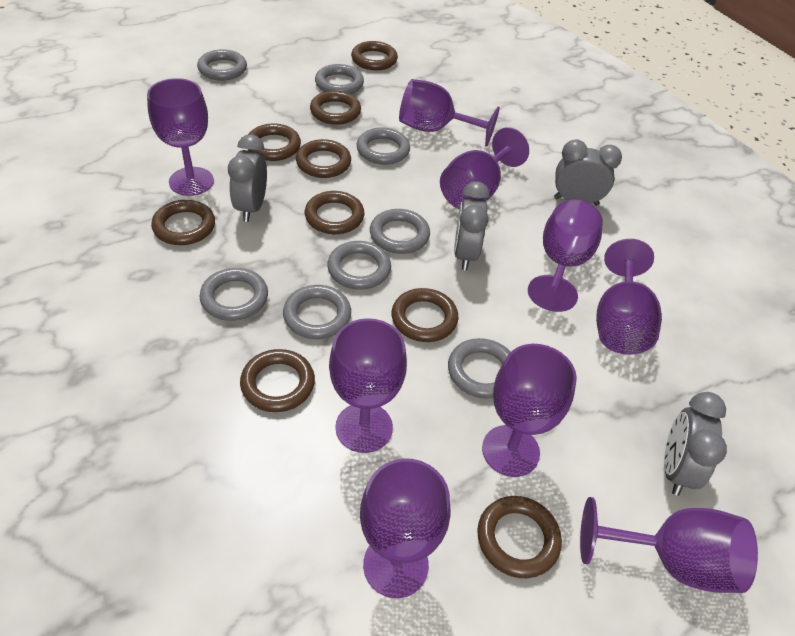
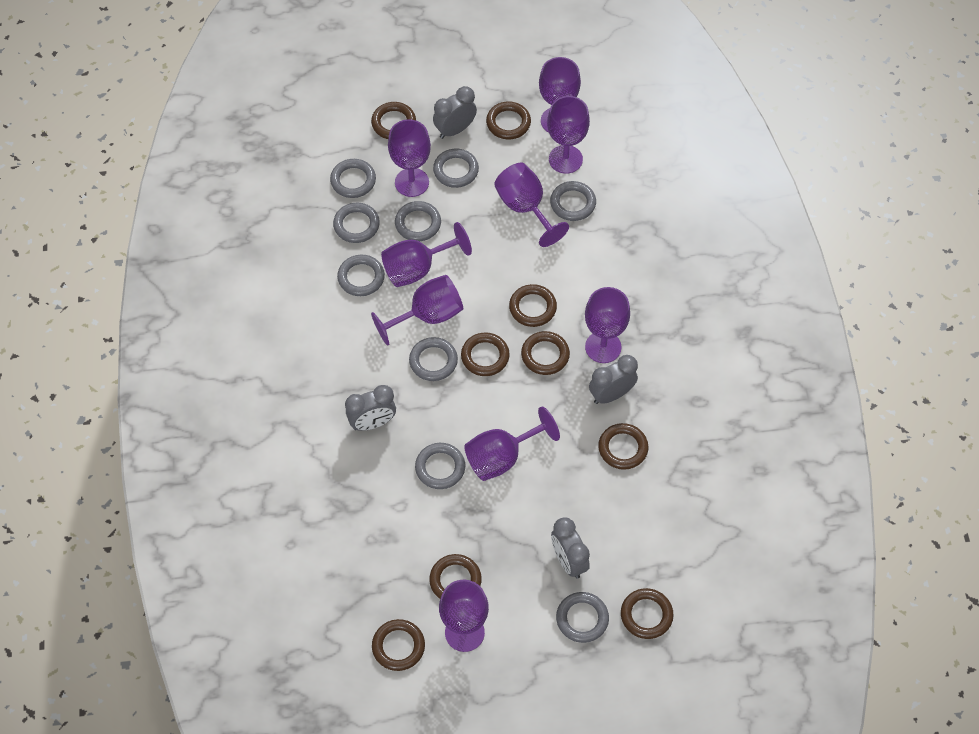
grey ring: [197,49,247,81] [200,268,268,321] [283,285,351,339] [315,64,364,94] [327,241,391,290] [357,128,410,165] [370,209,430,254] [448,338,510,399] = 8 -> [330,159,376,198] [333,203,380,243] [337,255,385,296] [395,201,441,241] [409,337,458,381] [415,443,465,489] [433,148,479,188] [550,181,596,221] [556,592,609,643] = 9

